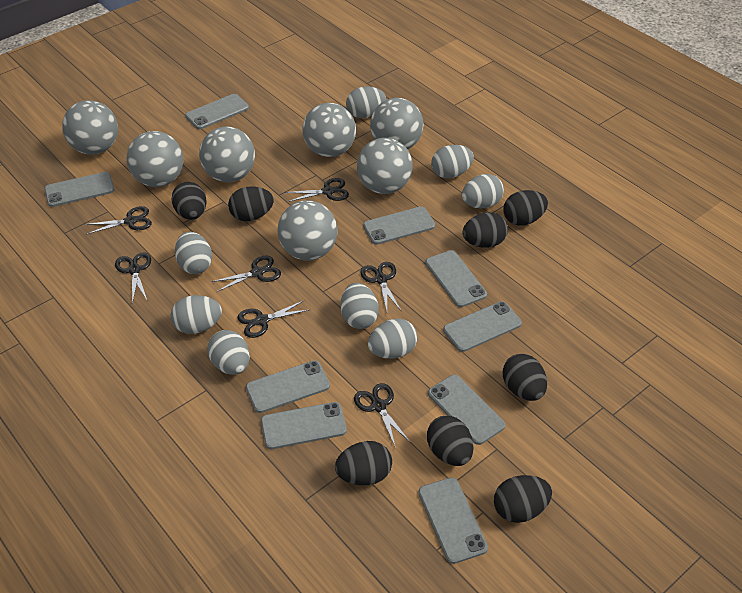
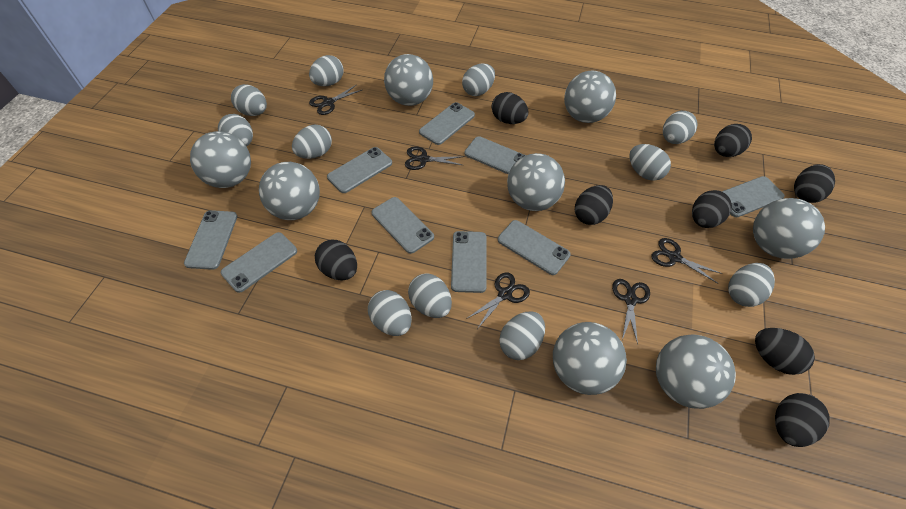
black scissors: [85,206,152,235] [115,252,151,304] [211,255,281,292] [237,300,309,338] [285,178,349,202] [354,383,411,448] [360,262,402,312] = 7 -> [309,85,362,115] [405,147,464,170] [466,272,530,329] [612,279,650,345] [651,238,723,284] = 5
grey ball: [62,100,118,155] [127,131,183,187] [199,127,255,182] [277,200,337,261] [303,103,356,157] [357,138,413,194] [370,98,424,149] = 7 -> [190,131,251,188] [259,162,320,220] [384,54,433,106] [507,153,565,211] [553,322,627,395] [564,71,616,123] [656,334,736,409] [753,198,825,259] = 8
grey egg: [170,295,222,334] [175,232,212,274] [207,330,250,375] [341,283,379,329] [346,86,386,118] [368,319,417,359] [431,145,474,178] [462,174,504,208] = 8 -> [218,114,253,146] [231,84,267,116] [292,125,332,159] [309,55,343,86] [368,290,412,336] [408,274,452,318] [462,64,495,96] [499,311,545,360] [629,144,671,181] [663,111,698,144] [728,263,775,307] = 11

